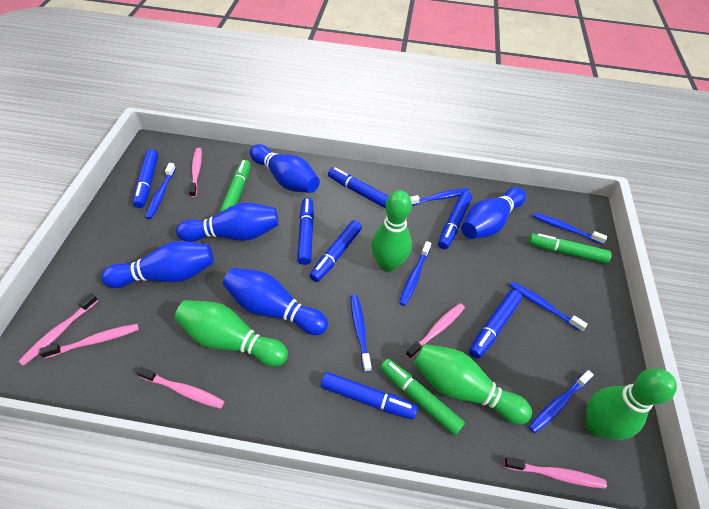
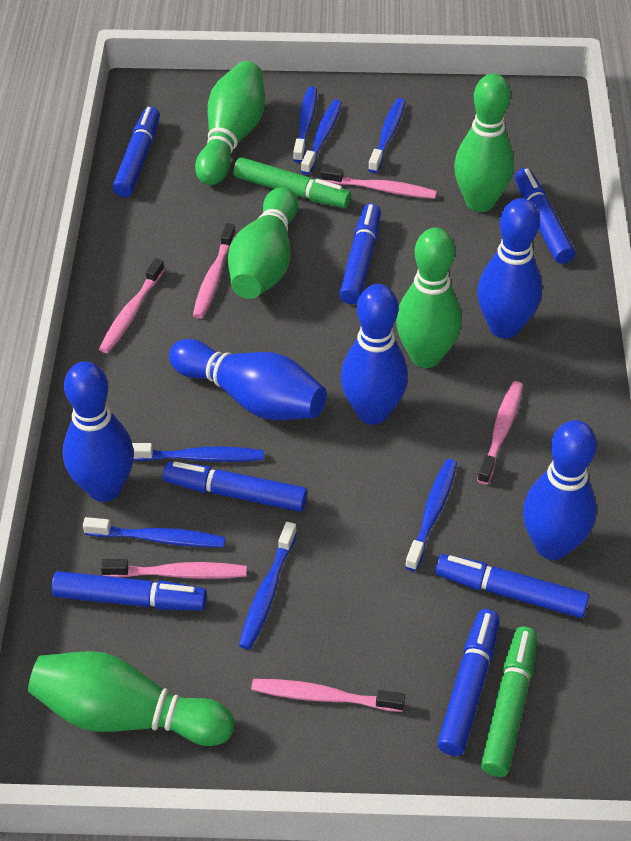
green bowling pin: [175,300,288,367] [371,190,412,272] [414,344,532,424] [585,368,677,440] = 4 -> [28,651,234,746] [195,61,265,185] [228,187,298,299] [396,228,462,368] [454,73,514,212] = 5
green marker: [219,160,251,213] [380,359,465,436] [529,233,612,264] = 3 -> [234,157,351,208] [481,626,537,777] = 2

